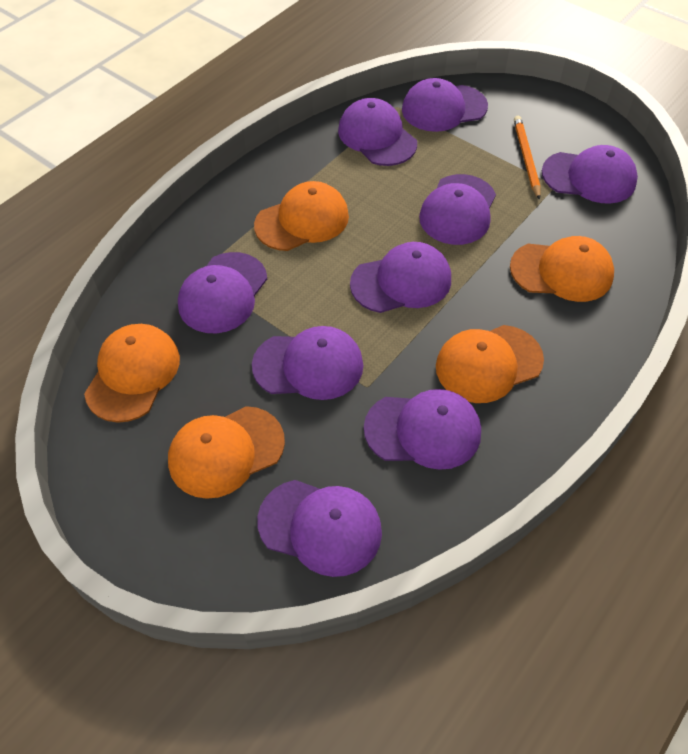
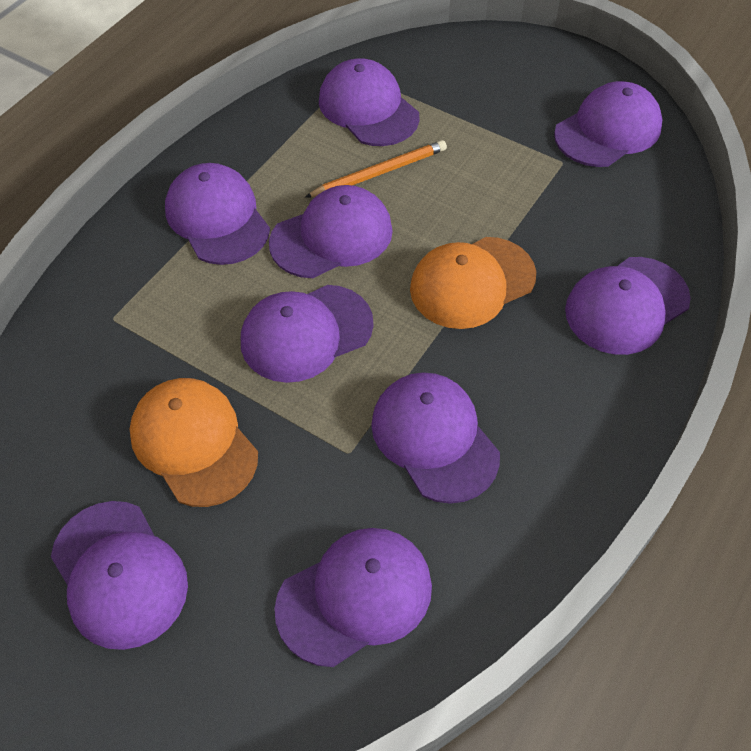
orange cap: [84,324,180,423] [168,406,285,499] [254,181,349,251] [436,325,544,403] [510,236,614,302] = 5 -> [130,378,258,507] [410,237,536,329] = 2

